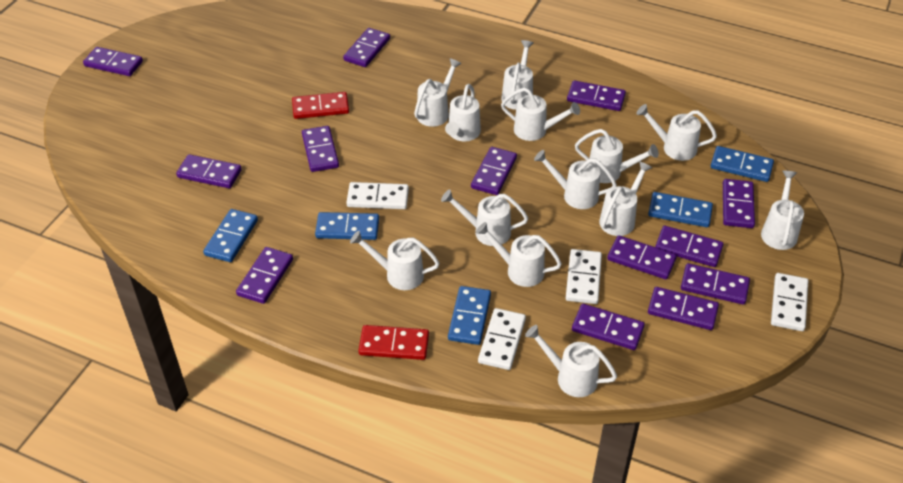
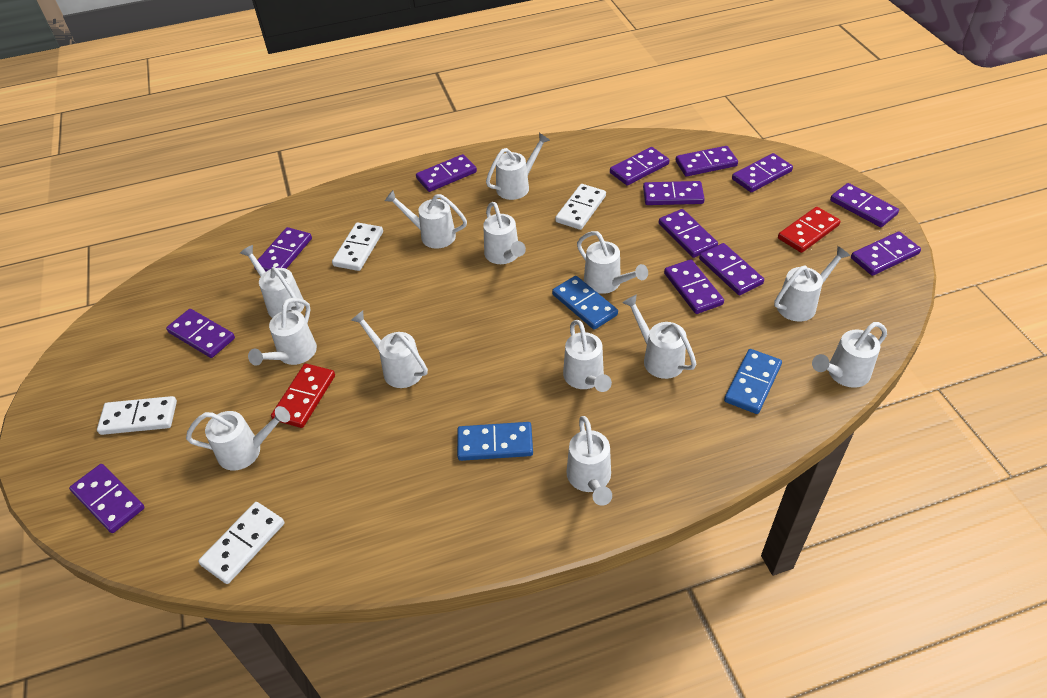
blue domino: [203,209,258,262] [315,212,379,240] [448,286,491,345] [648,192,713,227] [711,146,774,182] = 5 -> [457,422,533,461] [552,276,618,330] [724,349,782,414] = 3

